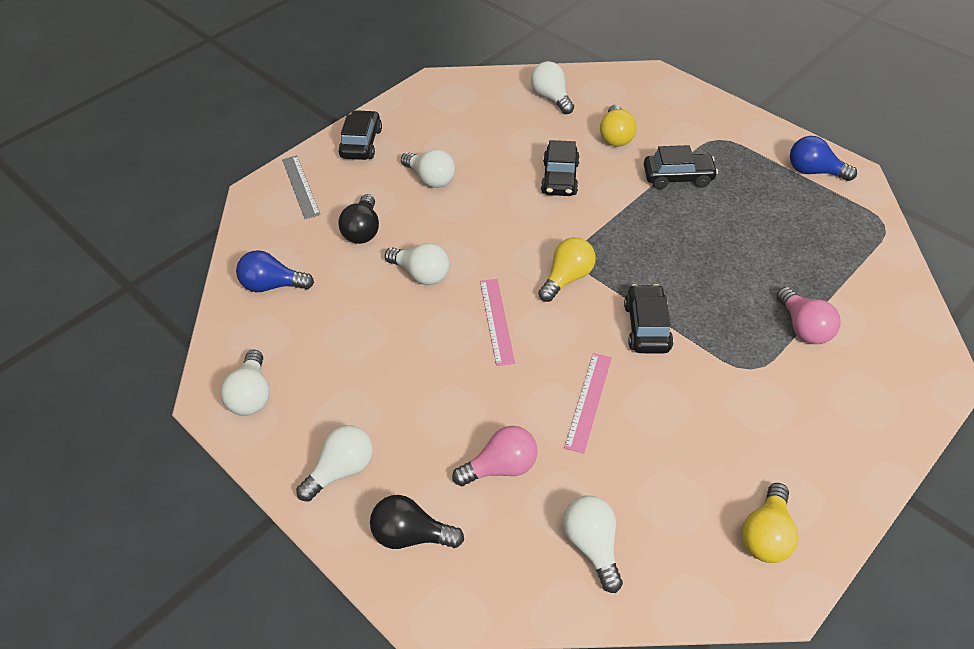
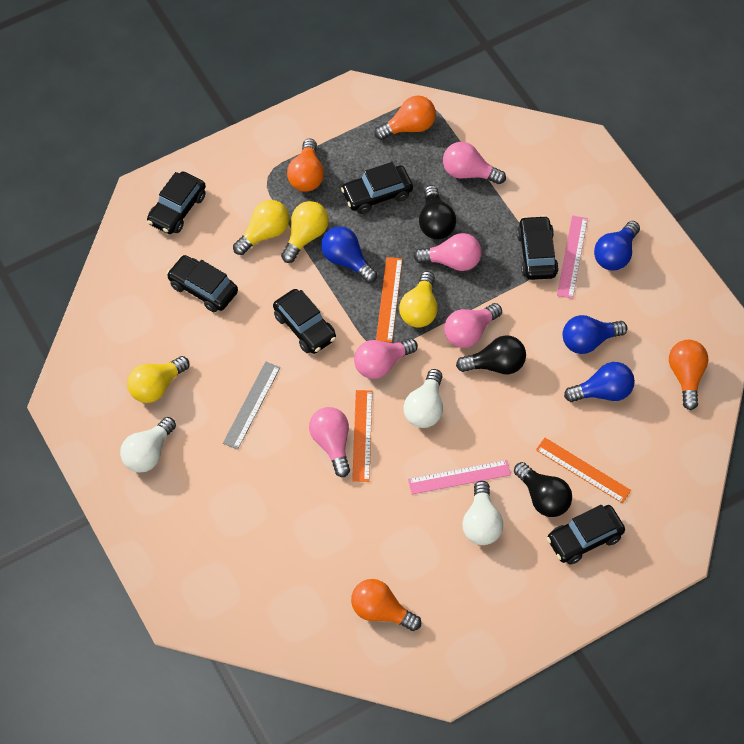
black car: [338,110,382,160] [541,140,580,196] [624,284,674,353] [644,145,718,189] = 4 -> [147,172,206,234] [167,255,238,312] [273,289,336,354] [341,162,413,214] [517,215,559,280] [547,505,625,565] = 6
black light bulb: [338,194,379,244] [370,495,464,549] = 2 -> [419,185,456,239] [456,335,526,374] [514,462,572,517] = 3
blue light bulb: [236,250,314,292] [790,136,857,181] = 2 -> [321,227,377,283] [563,315,628,354] [564,362,635,402] [594,221,640,270] = 4
orange light bulb: none = 0 -> [287,139,324,192] [351,579,421,631] [374,96,436,140] [669,340,708,410] = 4
orange ruler: none = 0 -> [352,390,372,482] [376,257,402,342] [536,438,631,503] = 3
pink light bulb: [452,426,538,486] [776,287,841,344] = 2 -> [309,407,350,477] [354,338,418,379] [413,233,482,271] [443,142,506,184] [444,303,502,348] = 5
white light bulb: [220,350,270,416] [296,425,373,502] [385,243,449,285] [401,149,455,188] [531,61,574,114] [563,496,623,593] = 6 -> [120,417,176,473] [404,369,443,428] [462,481,503,545] = 3
yellow light bulb: [538,237,595,302] [600,104,637,147] [741,483,799,563] = 3 -> [127,356,189,403] [233,200,289,255] [281,201,329,263] [399,271,438,328] = 4

